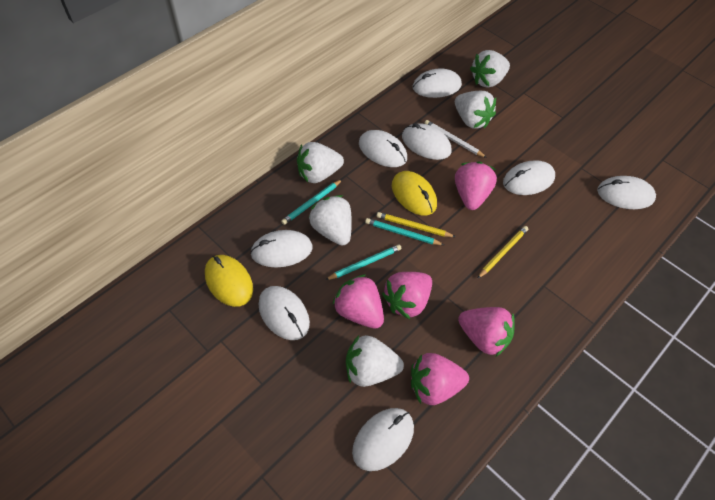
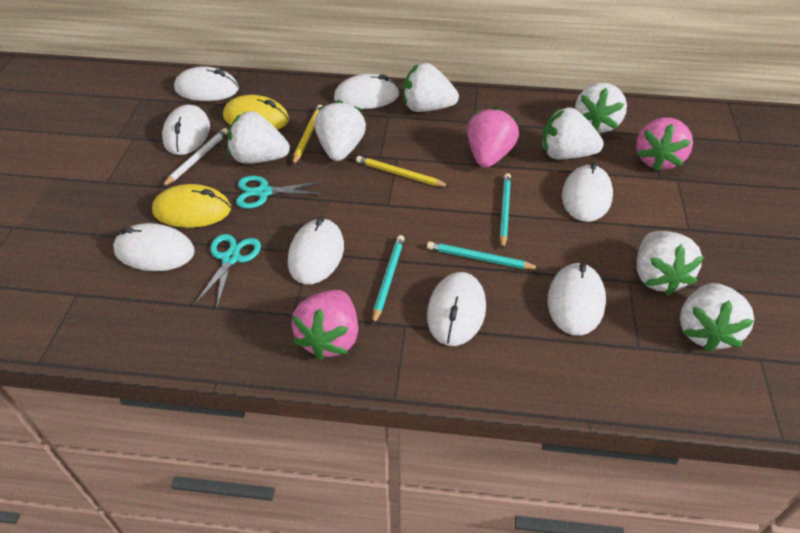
pink strawberry: [332,274,384,329] [382,272,432,319] [411,353,469,405] [455,161,497,210] [458,307,515,357] = 5 -> [291,290,358,360] [467,107,519,168] [636,117,693,171] = 3
turquoise scissors: none = 0 -> [194,234,261,307] [236,176,322,209] = 2
white strawberry: [297,142,344,183] [309,195,352,246] [346,335,404,387] [455,91,496,129] [470,50,510,88] = 5 -> [227,111,290,164] [314,100,366,161] [403,63,459,112] [542,108,604,160] [575,83,627,133] [636,231,704,296] [680,283,754,352] = 7

